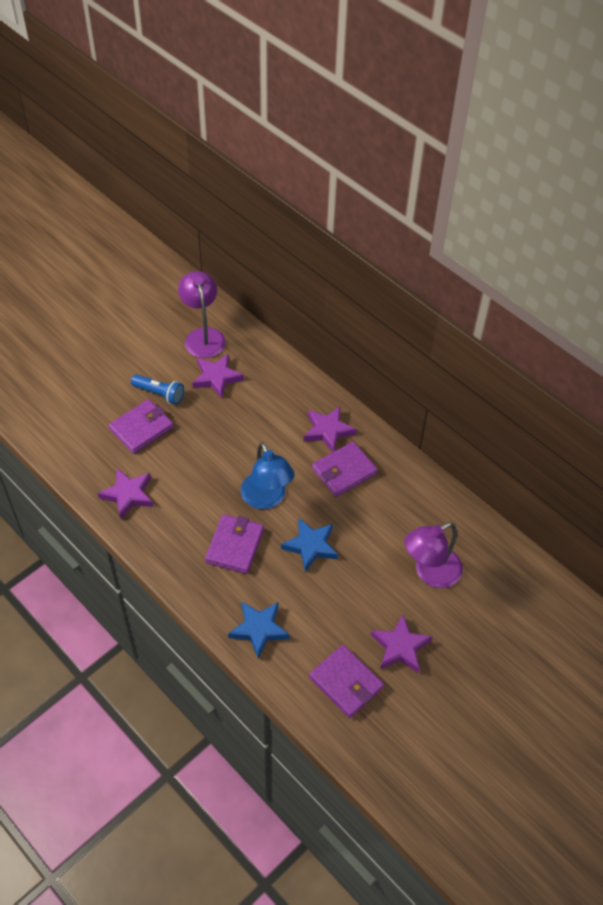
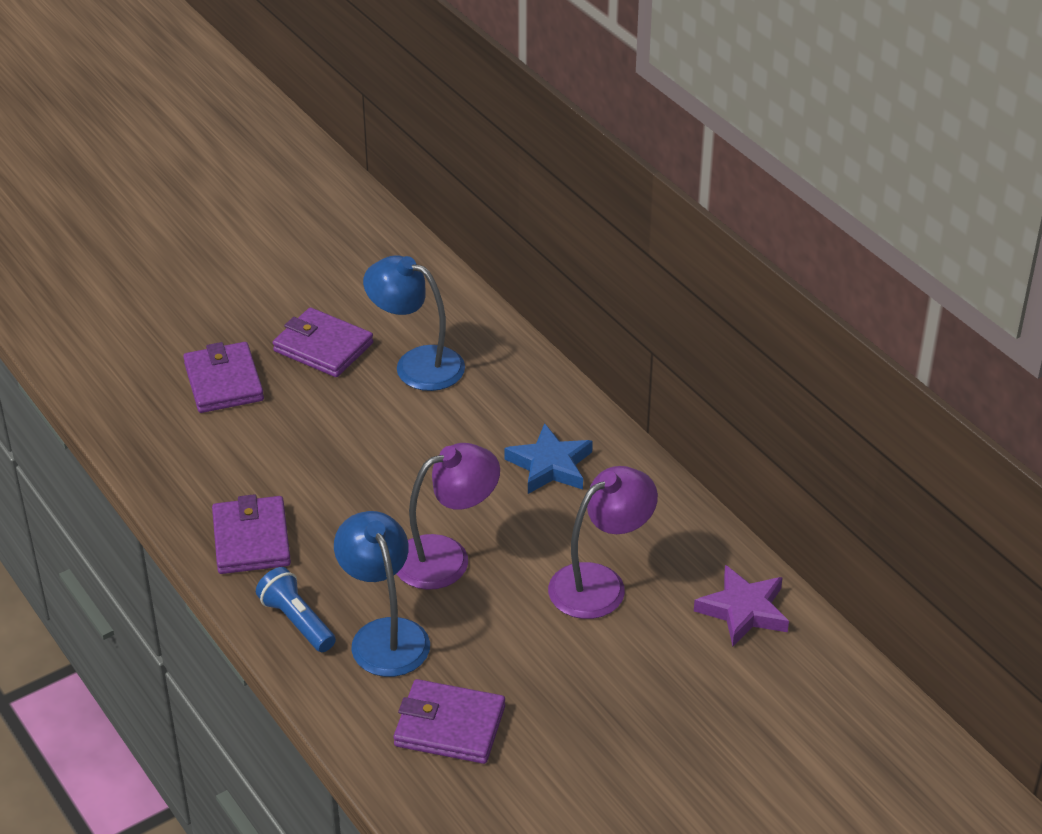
blue lamp: [241,442,295,509] = 1 -> [334,511,430,677] [363,255,465,391] = 2
blue star: [228,601,290,659] [281,518,338,572] = 2 -> [504,423,593,494] = 1
purple star: [98,468,153,519] [192,354,244,399] [304,406,357,452] [371,614,432,673] = 4 -> [694,565,789,646] = 1

